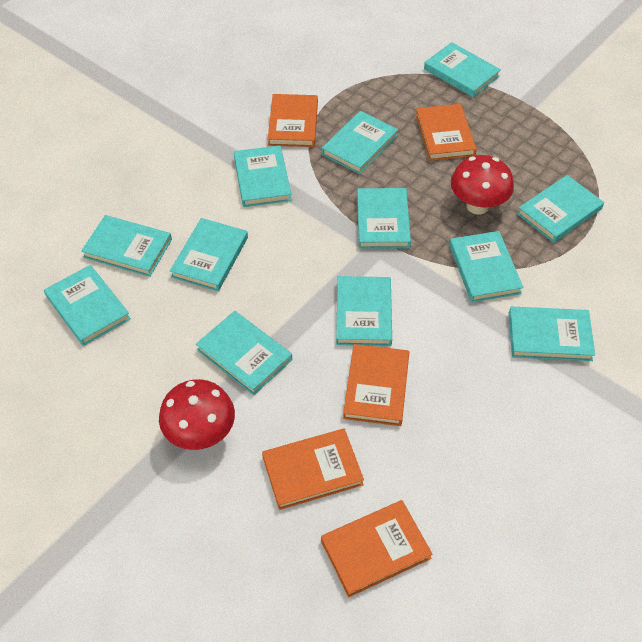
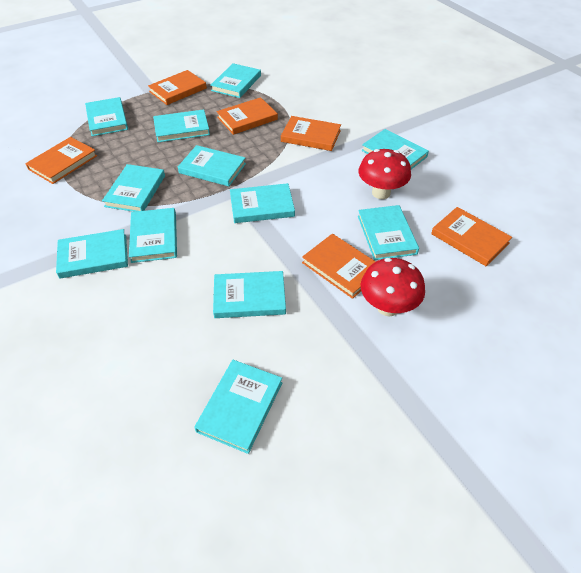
orange book: [262,429,364,510] [268,94,318,147] [321,500,432,597] [343,344,409,426] [416,104,477,161] = 5 -> [25,137,97,184] [148,70,207,105] [217,97,278,135] [281,116,341,151] [302,234,376,299] [431,207,512,266] = 6

